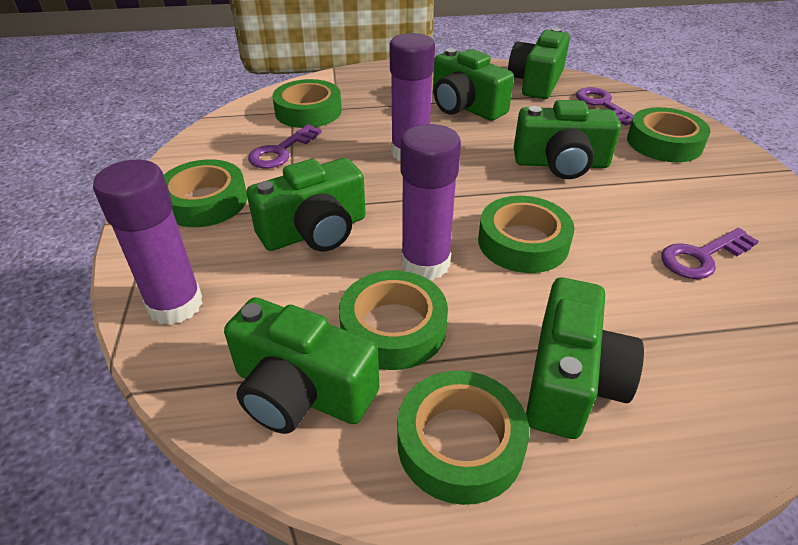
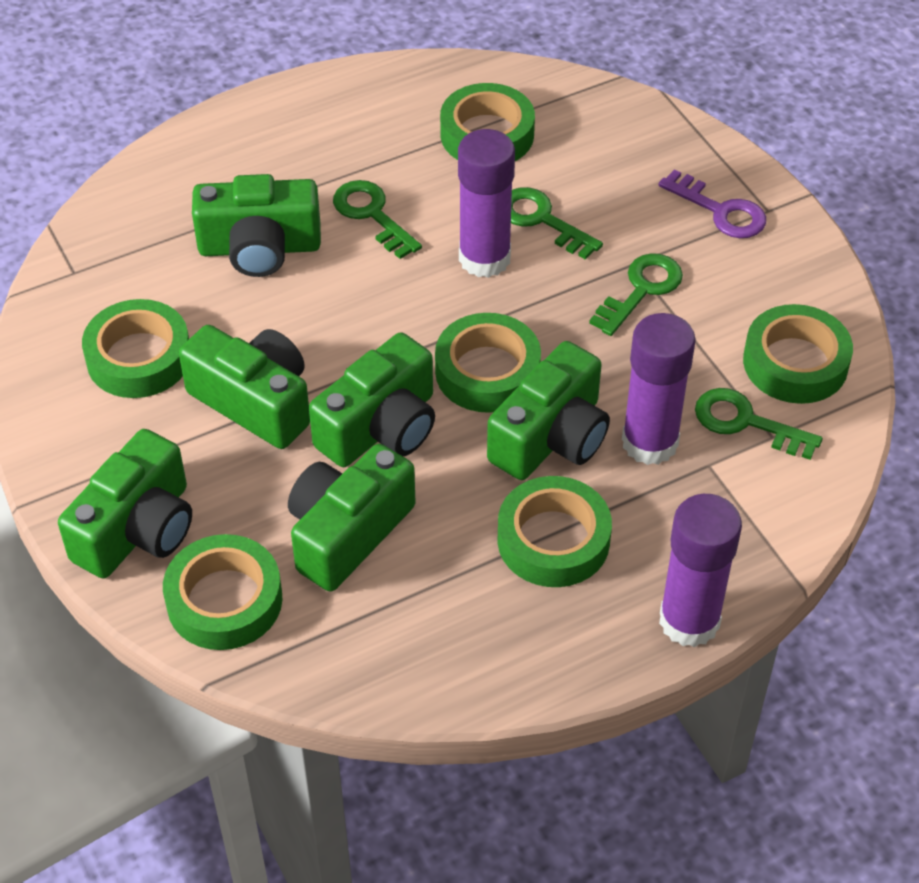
green key: none = 0 -> [333,180,422,259] [511,187,603,260] [589,253,683,336] [695,388,823,460] = 4
purple key: [248,124,322,168] [576,87,634,126] [661,228,758,279] = 3 -> [658,169,766,238] = 1

